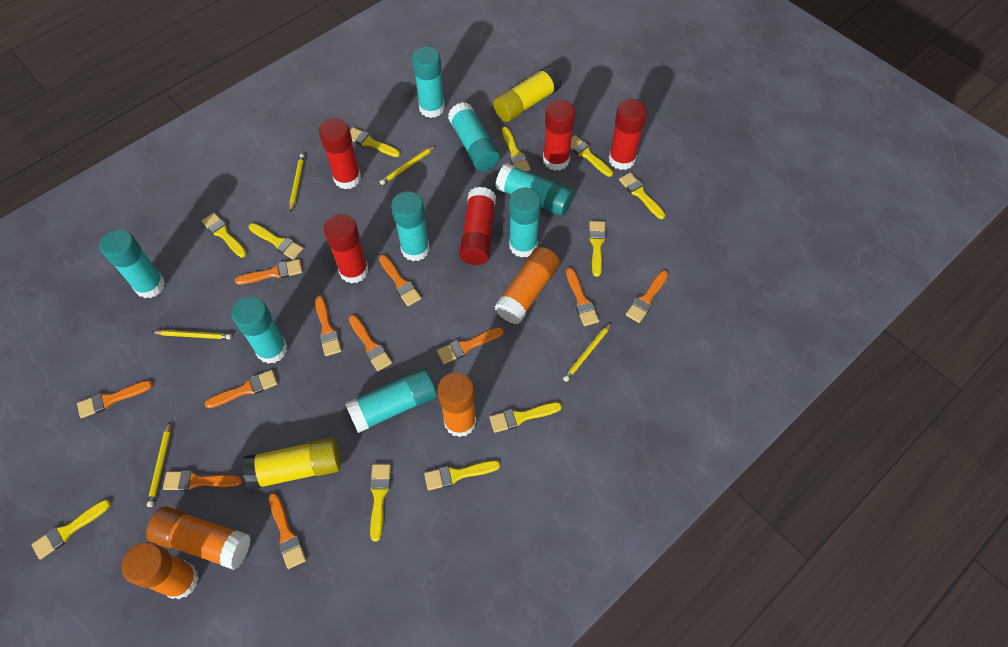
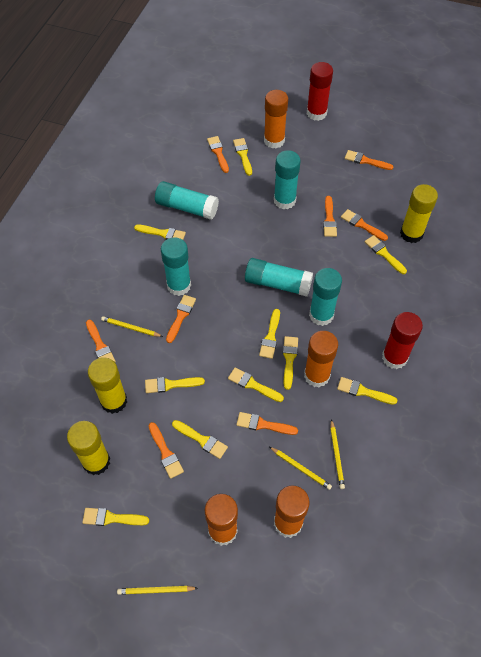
orange brush: [77,381,153,418] [163,471,242,491] [205,370,278,408] [235,259,302,285] [269,493,306,569] [315,296,342,356] [349,315,392,371] [379,255,421,306] [437,327,503,364] [566,268,599,326] [626,270,668,323] = 11 -> [86,320,116,362] [148,422,184,479] [166,295,196,343] [207,136,229,173] [236,412,298,435] [323,196,337,237] [341,209,388,241] [345,150,394,170] = 8
red glue stick: [319,118,361,189] [324,214,369,284] [459,187,496,265] [543,99,576,171] [609,99,647,170] = 5 -> [307,62,333,121] [382,312,423,369] = 2
turquoise glue stick: [100,229,165,298] [231,296,287,364] [345,368,437,433] [391,191,430,261] [412,46,445,118] [448,102,500,171] [495,163,573,216] [509,188,541,258] = 8 -> [155,181,219,220] [161,237,191,296] [245,258,313,297] [274,150,301,209] [309,268,342,326] = 5
yellow brush: [31,500,111,559] [202,213,247,258] [249,223,303,260] [350,127,400,157] [370,464,391,542] [424,460,500,490] [489,402,562,433] [502,127,530,171] [571,135,613,177] [589,221,606,277] [619,172,665,219] = 11 -> [82,508,149,526] [134,225,186,240] [145,377,205,393] [172,420,228,459] [228,368,284,402] [233,138,252,176] [259,309,280,359] [283,336,298,390] [337,377,397,405] [365,235,407,274] = 10
yellow glue stick: [242,438,341,490] [493,66,561,122] = 2 -> [67,421,110,475] [88,357,127,414] [400,184,438,243] = 3
yellow pencil: [147,422,171,507] [153,330,232,339] [290,154,305,212] [380,146,435,185] [563,323,611,382] = 5 -> [101,316,163,337] [117,586,198,595] [270,447,332,490] [330,419,345,489] = 4

